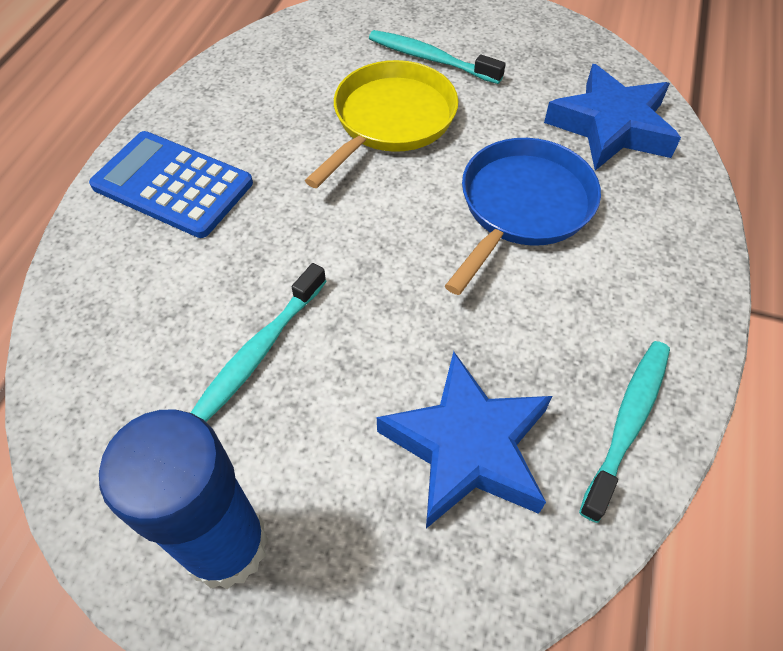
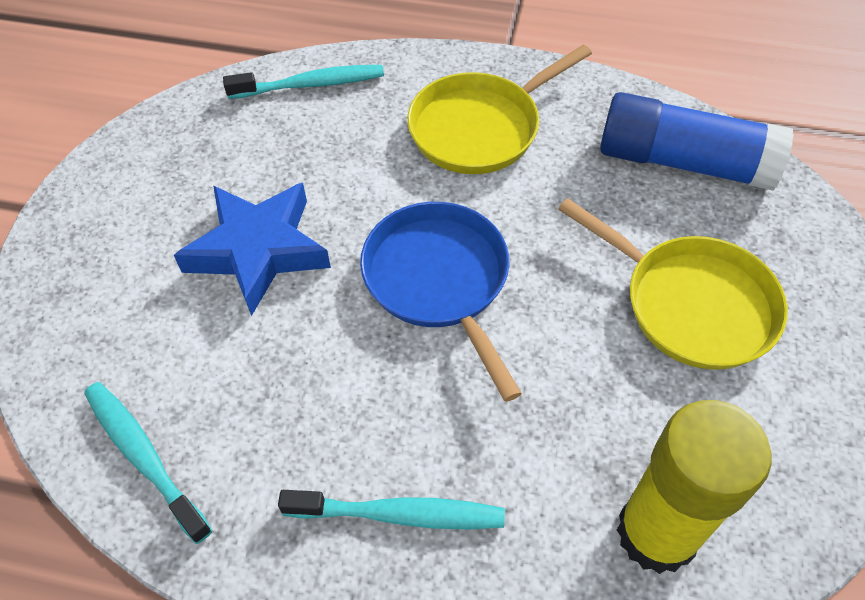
blue calculator: [89,131,253,238] = 1 -> none = 0
blue star: [377,351,552,528] [544,64,681,171] = 2 -> [174,183,331,316] = 1
yellow glue stick: none = 0 -> [617,400,771,574] = 1
yellow pan: [305,60,458,188] = 1 -> [407,45,592,174] [558,198,788,370] = 2

